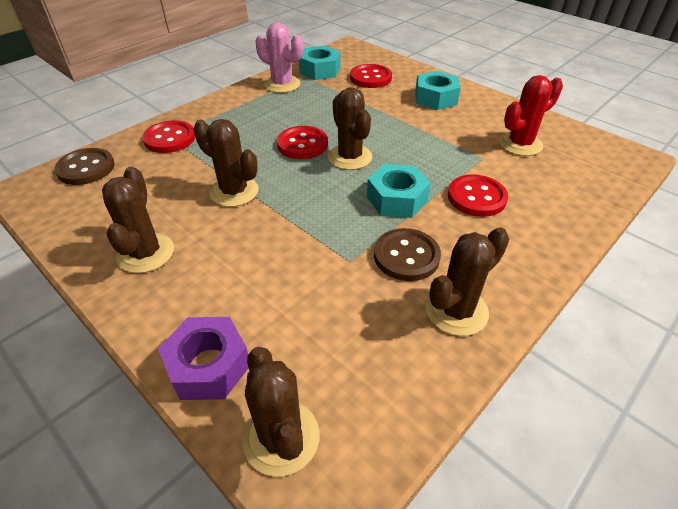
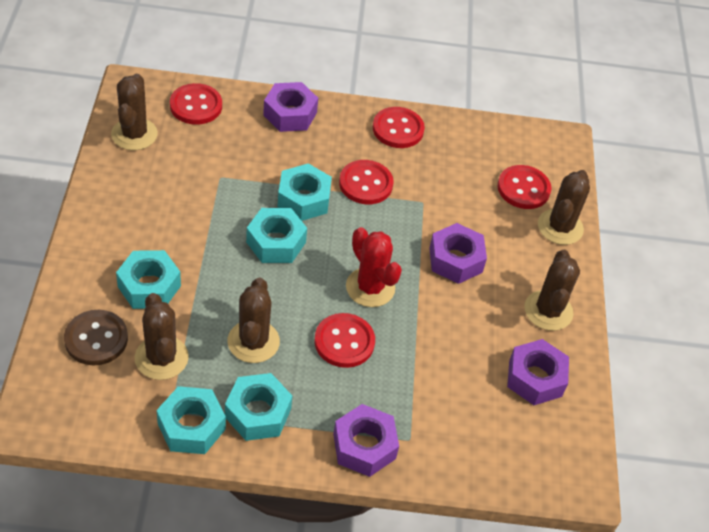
brown button: [54,148,115,185] [374,228,441,281] = 2 -> [64,310,128,365] = 1
pink cactus: [255,22,303,93] = 1 -> none = 0
purple nut: [158,317,248,400] = 1 -> [263,82,318,132] [333,404,399,477] [429,223,487,284] [507,339,569,405] = 4
red button: [142,120,195,153] [277,126,328,159] [350,64,392,88] [448,174,508,217] = 4 -> [170,83,222,125] [315,313,375,368] [339,160,394,204] [373,107,425,148] [498,165,551,209] = 5
turquoise nut: [299,45,341,80] [367,164,431,218] [415,71,461,110] = 3 -> [116,250,181,309] [157,386,226,454] [225,373,292,441] [246,208,307,263] [277,163,332,221] = 5

